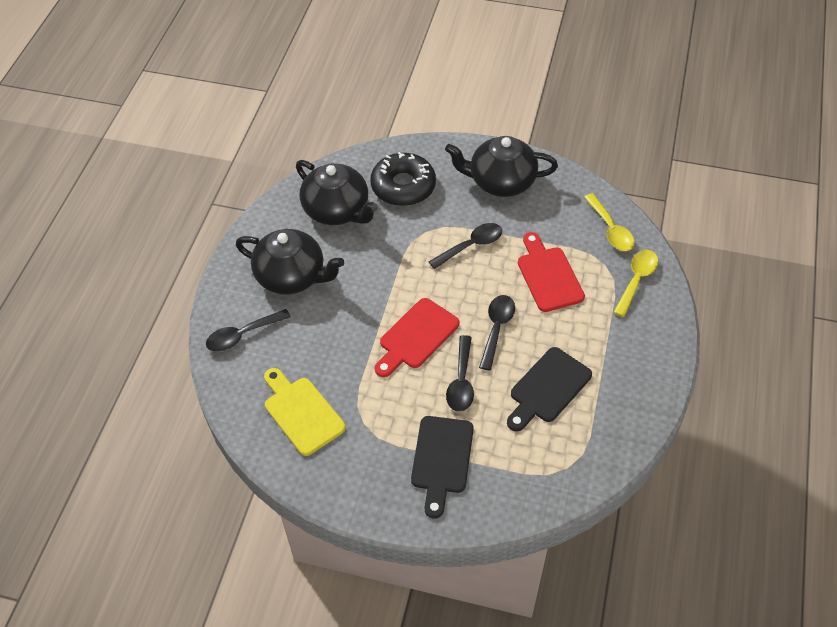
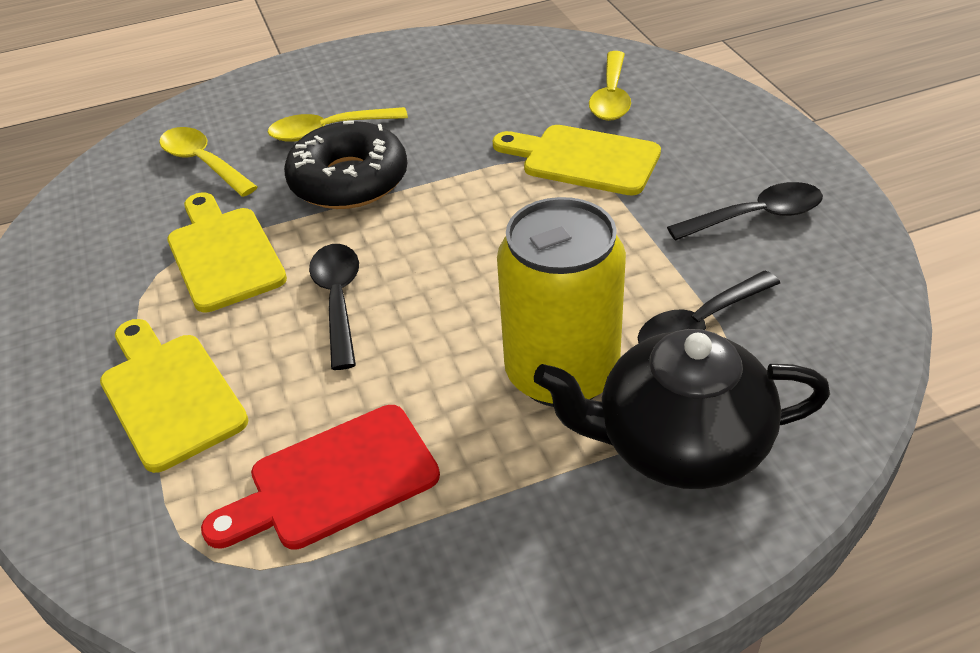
black cutting board: [411,416,474,519] [507,347,592,431] = 2 -> none = 0
black spoon: [206,309,291,352] [429,223,502,269] [446,335,474,412] [479,295,515,371] = 4 -> [309,244,359,370] [637,271,780,344] [667,182,823,241] = 3
black teapot: [236,229,344,294] [296,160,378,225] [445,136,558,197] = 3 -> [534,329,830,489] = 1
red cutting board: [375,298,459,377] [518,232,585,312] = 2 -> [201,405,440,550] = 1
yellow can: none = 0 -> [497,197,626,407] = 1
yellow cutting board: [264,368,346,456] = 1 -> [100,319,248,473] [167,192,287,313] [493,125,661,195] = 3
yellow spoon: [584,193,635,251] [614,250,658,317] = 2 -> [159,127,257,197] [268,107,408,142] [589,51,631,121] = 3

